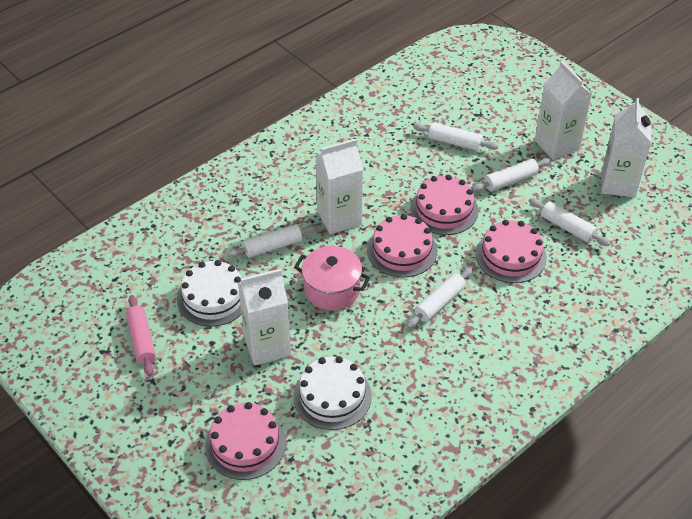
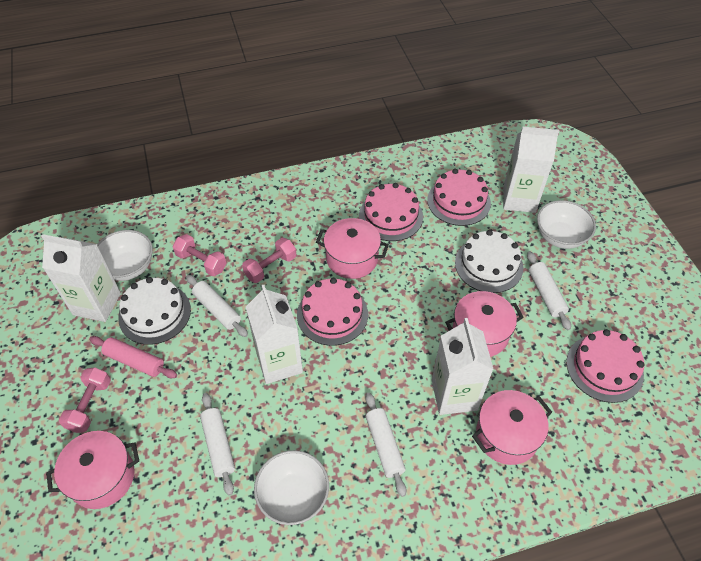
pink dumbbell: none = 0 -> [59,368,111,433] [172,234,227,276] [242,238,296,283] = 3
pink pot: [294,246,370,310] = 1 -> [46,431,139,509] [316,218,389,279] [445,291,524,357] [472,390,552,465] = 4
white bowl: none = 0 -> [97,230,153,281] [254,450,329,525] [537,200,596,249] = 3
white rolling pin: [227,224,318,258] [407,267,473,328] [413,123,498,151] [472,158,551,192] [529,198,611,246] = 5 -> [186,275,248,337] [200,393,235,495] [365,393,406,497] [527,251,571,330] = 4

